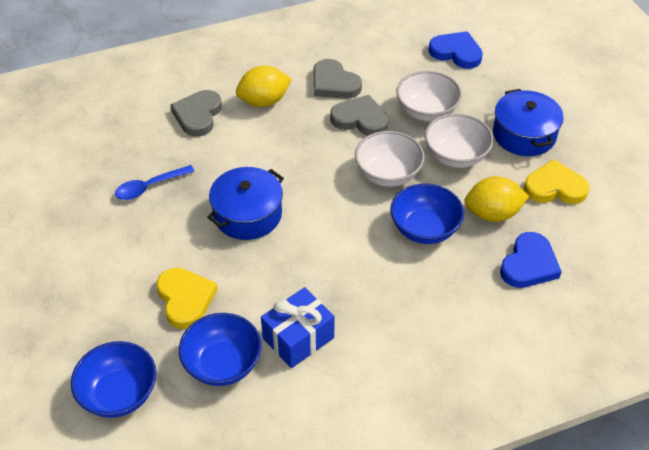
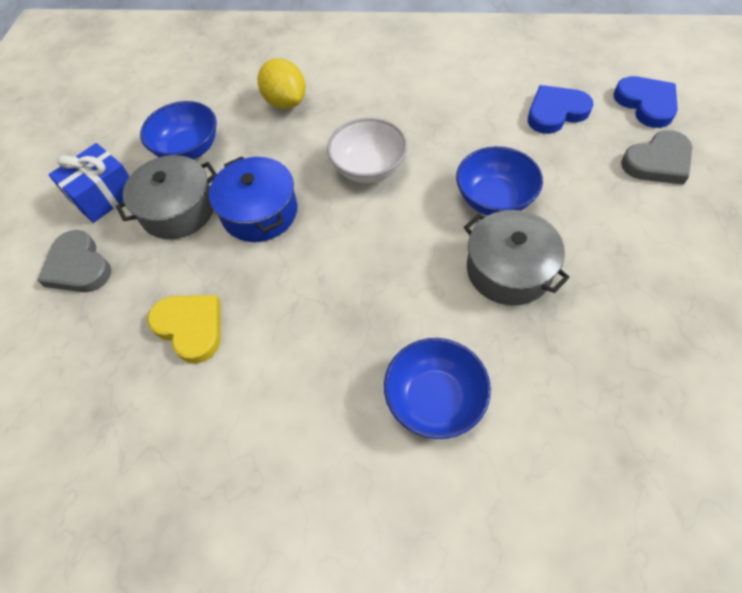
blue pot: [207,167,284,240] [493,89,564,156] = 2 -> [209,157,297,242] = 1
blue spoon: [115,165,195,200] = 1 -> none = 0
grey heart: [170,90,222,137] [314,59,362,99] [330,95,388,136] = 3 -> [37,230,111,292] [621,130,692,185] = 2
grey pot: none = 0 -> [116,155,217,239] [464,210,570,305] = 2
white bowl: [355,131,425,187] [396,71,462,121] [425,114,494,168] = 3 -> [327,118,408,183] = 1
yellow heart: [156,268,217,329] [524,159,589,204] = 2 -> [148,295,220,364] = 1
yellow lemon: [236,66,292,107] [464,176,529,222] = 2 -> [257,58,306,109] = 1

